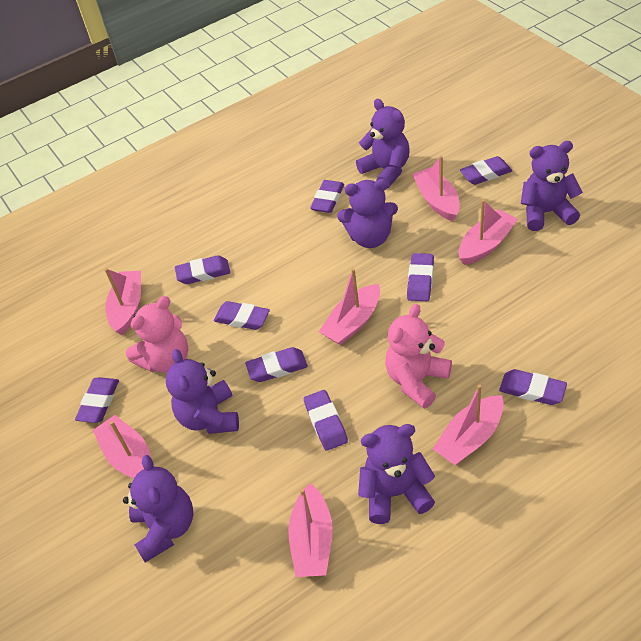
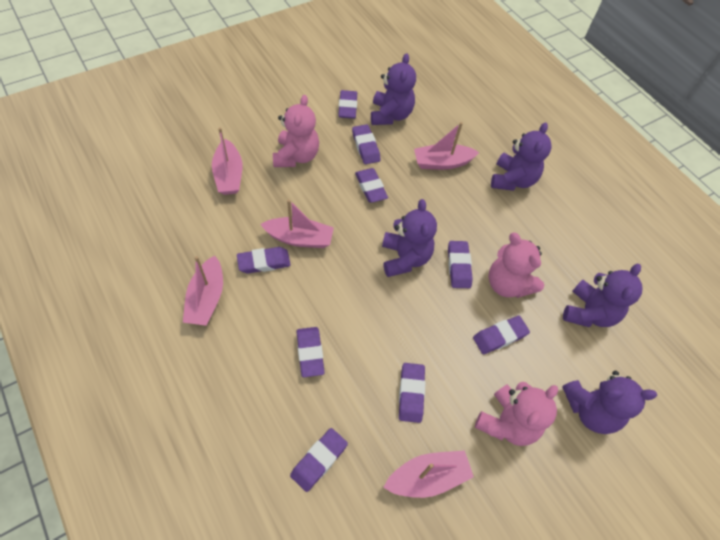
pink boat: [93,415,151,479] [105,268,141,335] [288,483,333,577] [319,268,380,345] [413,156,460,221] [433,384,504,465] [459,199,518,265] = 7 -> [183,255,223,326] [212,127,242,195] [260,199,334,248] [383,450,474,498] [414,122,479,170] = 5
pink teddy bear: [126,296,188,373] [385,304,452,409] = 2 -> [273,95,319,167] [475,382,558,446] [489,233,544,298] = 3
purple teddy bear: [123,455,193,563] [166,349,239,434] [337,179,398,248] [356,99,410,188] [358,424,435,524] [521,141,583,231] = 6 -> [371,53,416,125] [382,199,437,277] [491,122,551,191] [562,371,657,434] [563,264,642,327] = 5

